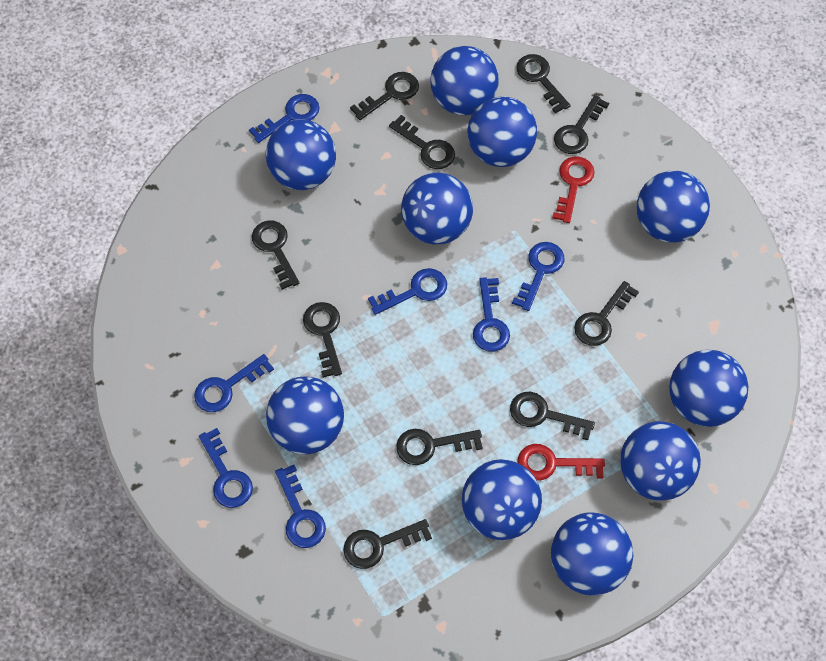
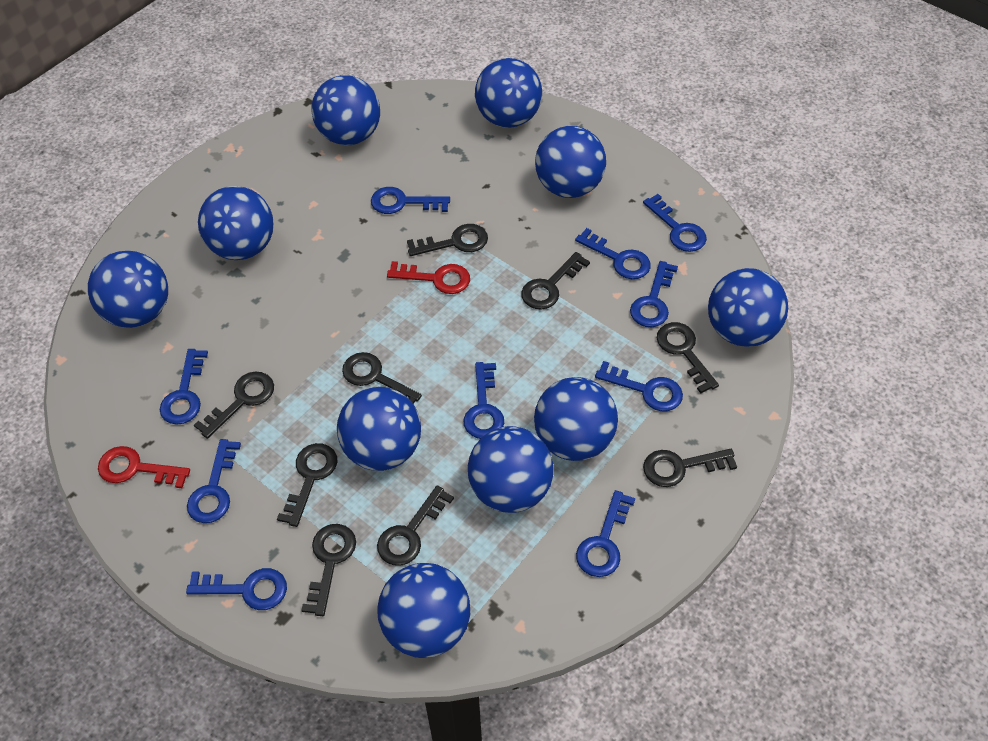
black key: [252,220,299,290] [303,302,342,378] [343,519,432,569] [350,72,419,120] [389,115,455,169] [396,429,483,465] [510,392,595,440] [516,54,571,114] [554,95,609,154] [574,281,639,346] = 10 -> [194,371,274,439] [277,443,338,527] [301,524,356,616] [342,352,422,404] [377,485,454,565] [407,224,488,256] [521,252,590,309] [643,449,737,487] [657,322,719,393] = 9
blue key: [194,354,274,412] [199,428,253,508] [249,94,320,143] [275,465,326,548] [368,268,447,315] [473,277,510,352] [512,242,564,311] = 7 -> [160,349,208,425] [186,568,287,610] [187,439,241,523] [371,187,450,214] [463,362,504,439] [575,228,651,279] [576,490,635,577] [595,361,683,411] [630,261,678,327] [643,194,707,252] = 10

